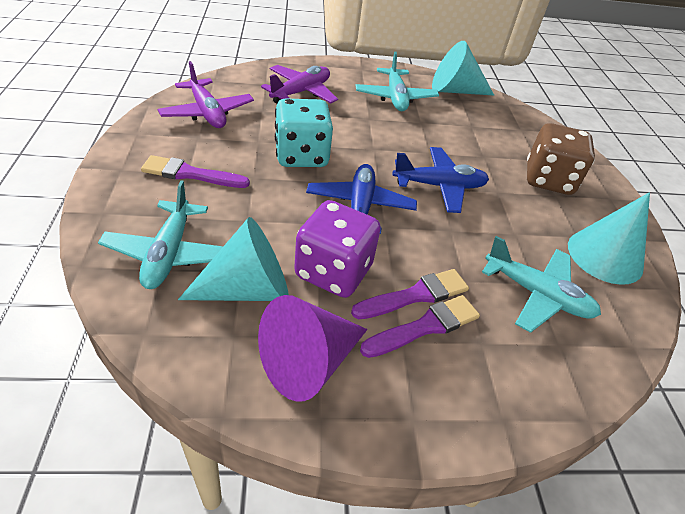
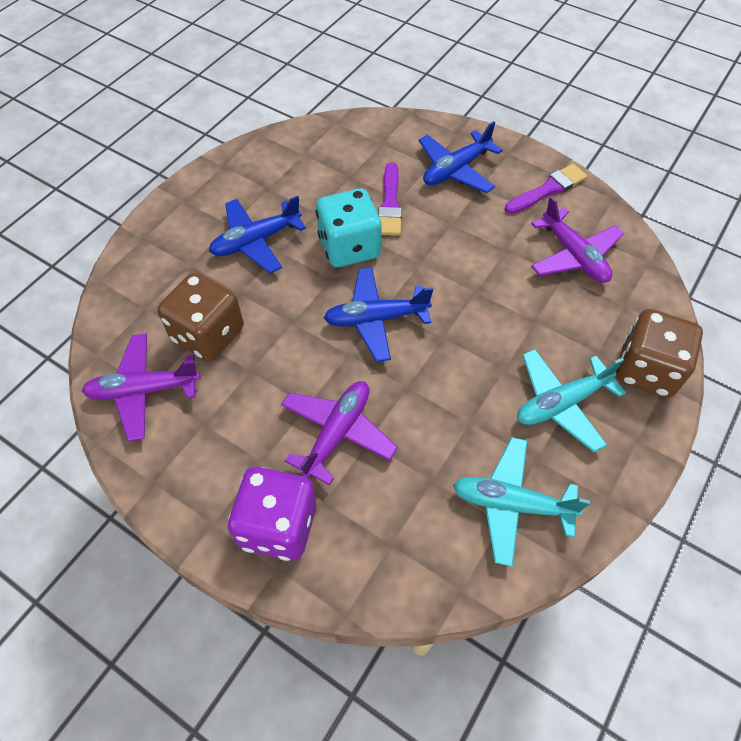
blue plane: [306,164,417,234] [392,147,489,213] = 2 -> [209,196,306,273] [324,267,433,362] [419,121,503,193] = 3
brown dice: [527,123,595,195] = 1 -> [158,272,244,361] [616,309,703,398] = 2
purple brush: [141,155,250,188] [351,269,469,319] [360,295,480,358] = 3 -> [378,162,402,236] [505,164,587,214] = 2
purple cone: [258,295,367,402] = 1 -> none = 0
purple plane: [158,61,254,128] [261,65,338,104] = 2 -> [82,333,200,441] [281,381,398,485] [531,196,624,283] = 3
turquoise cone: [178,217,289,301] [432,41,494,96] [568,192,650,285] = 3 -> none = 0
turquoise plane: [98,181,223,289] [356,51,439,111] [482,236,601,333] = 3 -> [453,437,590,567] [517,349,626,452] = 2

